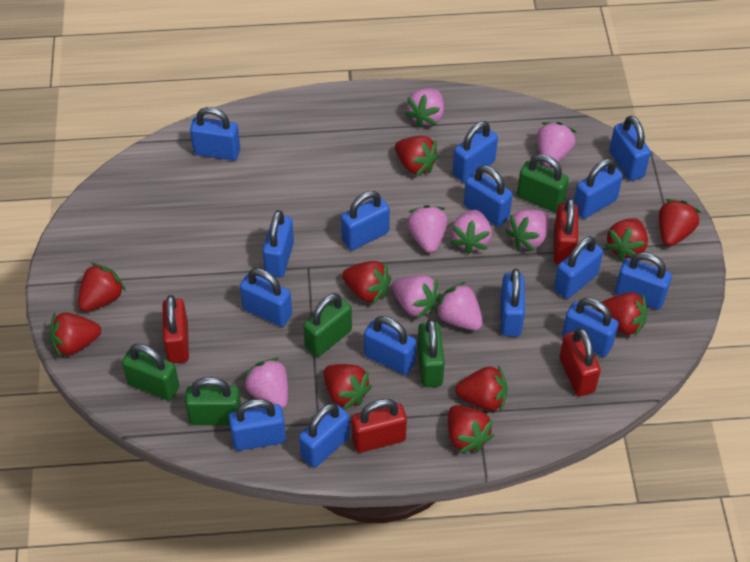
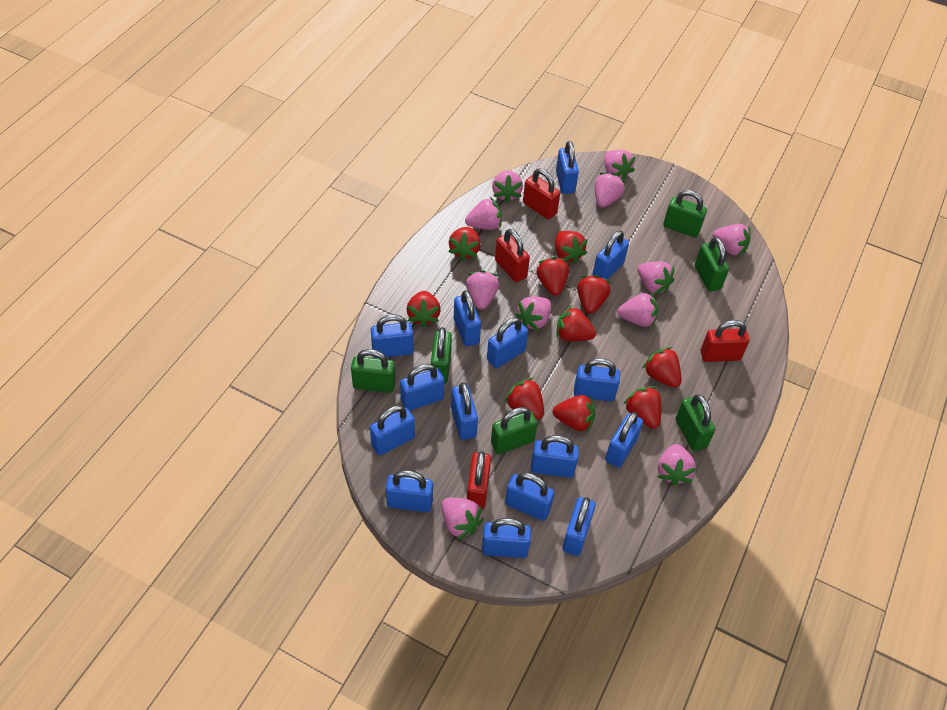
green padlock: [122,344,180,401] [185,377,241,425] [303,293,352,357] [417,319,445,387] [517,154,569,212] = 5 -> [351,349,396,393] [431,327,452,384] [491,407,538,454] [663,190,707,237] [675,394,715,451] [695,237,729,292] = 6
pink strawberry: [243,358,288,409] [392,275,440,319] [405,88,444,128] [407,205,448,253] [434,282,483,330] [451,210,492,254] [505,209,549,251] [537,122,576,167] = 8 -> [442,498,484,540] [465,197,502,230] [466,270,499,310] [492,170,523,203] [515,296,551,331] [595,173,625,208] [604,150,635,180] [618,292,658,327] [638,262,674,294] [658,444,696,486] [713,224,750,257] = 11

